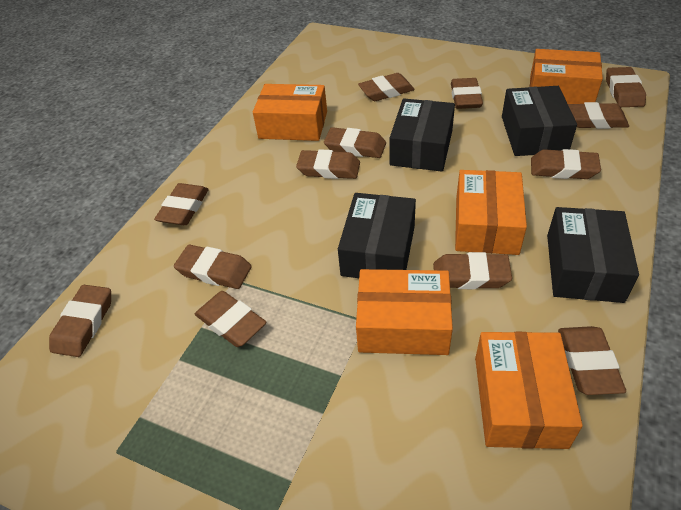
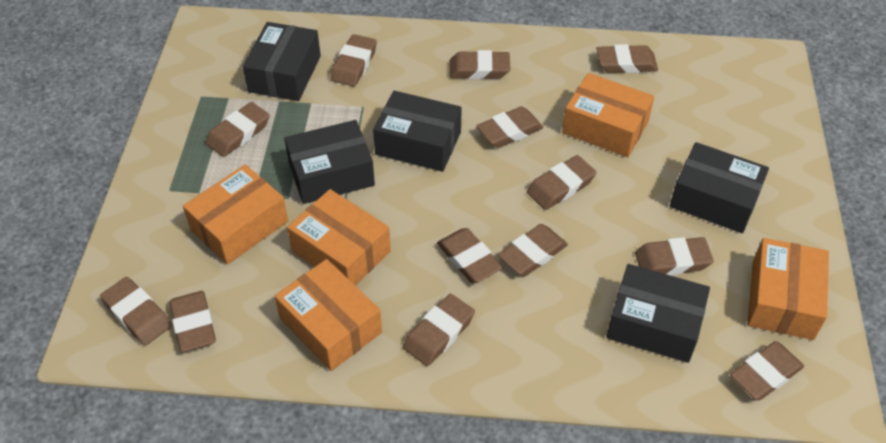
black box: [338,193,416,278] [389,99,455,171] [502,86,577,156] [547,207,639,303] = 4 -> [243,22,321,101] [284,120,375,204] [373,91,462,172] [606,264,710,363] [670,142,769,233] = 5

